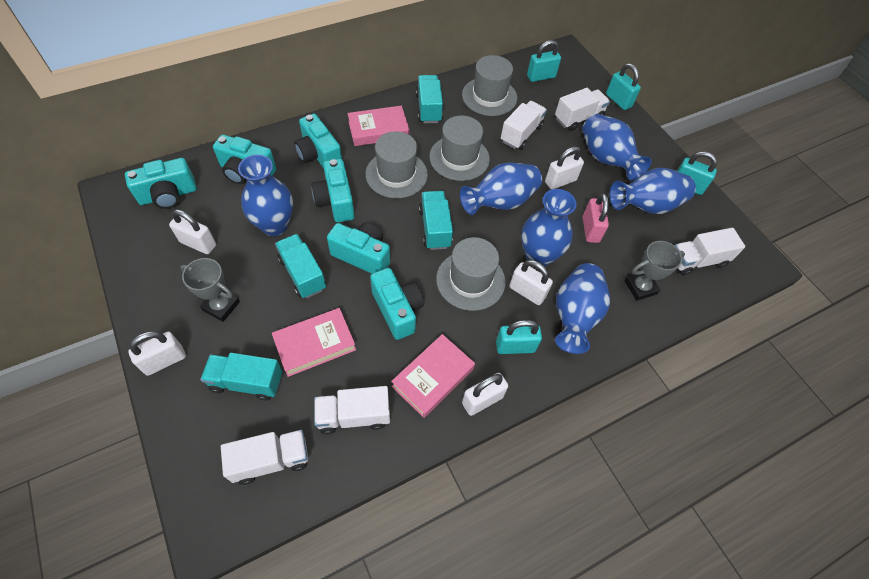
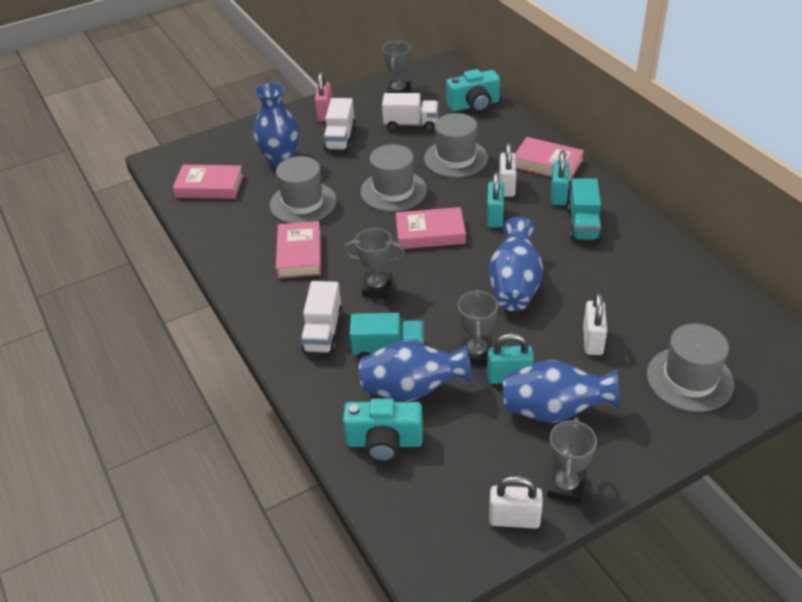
blue vase: [238,155,293,236] [460,162,542,215] [521,189,577,266] [555,263,610,354] [582,114,652,180] [609,168,696,214] = 6 -> [254,83,299,167] [359,340,472,401] [488,217,543,311] [503,360,620,423] = 4
grey trophy: [180,258,240,322] [624,241,685,301] = 2 -> [344,228,405,298] [382,41,411,93] [458,289,498,364] [547,417,597,504] = 4
pink book: [272,308,356,377] [347,106,409,146] [391,334,475,418] = 3 -> [173,165,244,199] [276,221,321,279] [396,207,466,249] [515,137,584,181] = 4
turquoise camera: [125,158,197,209] [213,134,276,184] [294,114,342,168] [311,159,355,222] [327,223,390,274] [370,268,424,340] = 6 -> [343,399,423,462] [446,69,500,112] = 2
turquoise padlock: [496,320,542,354] [527,40,561,82] [606,63,641,110] [677,151,717,195] = 4 -> [487,172,504,228] [487,333,534,384] [551,151,569,205] = 3
turquoise truck: [200,353,283,400] [275,234,326,298] [416,75,443,123] [419,191,453,250] = 4 -> [350,313,424,360] [567,178,602,241] = 2
white padlock: [128,331,186,376] [169,209,216,254] [462,373,508,416] [509,260,553,305] [545,146,584,190] = 5 -> [489,476,543,529] [499,143,517,197] [583,292,607,355] = 3
white truck: [221,430,308,485] [314,386,390,434] [501,101,547,150] [555,88,610,131] [675,228,745,276] = 5 -> [301,281,343,354] [323,98,356,151] [382,93,439,131] = 3

